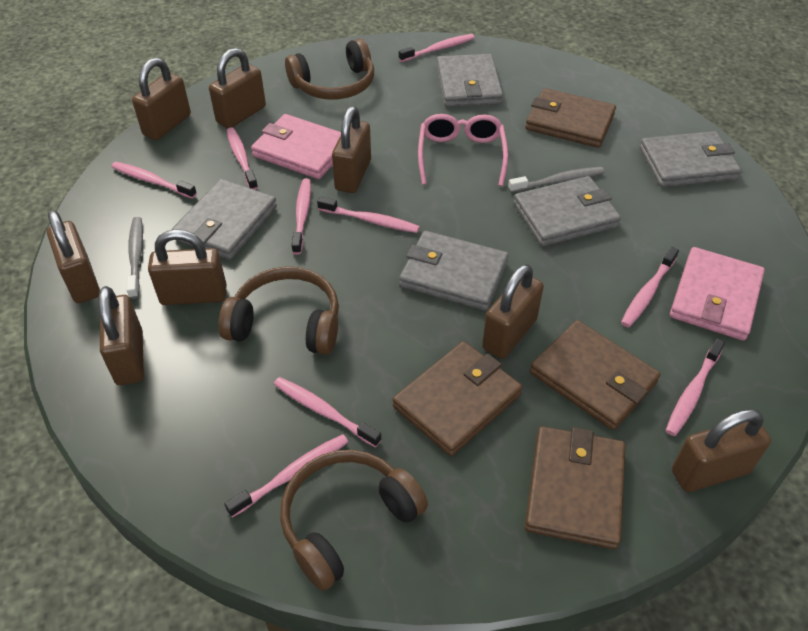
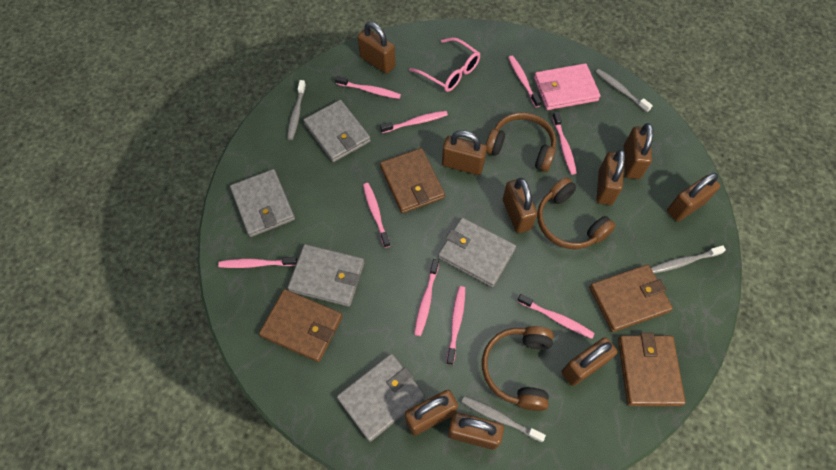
brown padlock: [47,210,100,303] [98,286,144,385] [132,58,191,140] [148,229,227,305] [209,48,266,128] [332,106,371,193] [482,264,544,359] [672,409,771,492] = 8 -> [358,22,396,74] [405,390,458,436] [442,130,487,175] [448,412,504,450] [503,178,537,233] [562,337,618,386] [596,150,625,205] [624,123,653,179] [667,173,720,221] = 9
grey toothbrush: [126,217,143,299] [508,167,604,193] = 2 -> [287,80,306,140] [461,396,546,443] [596,69,653,112] [651,245,726,273] = 4
pink wallet: [251,114,341,179] [670,247,765,341] = 2 -> [534,63,601,110] = 1

